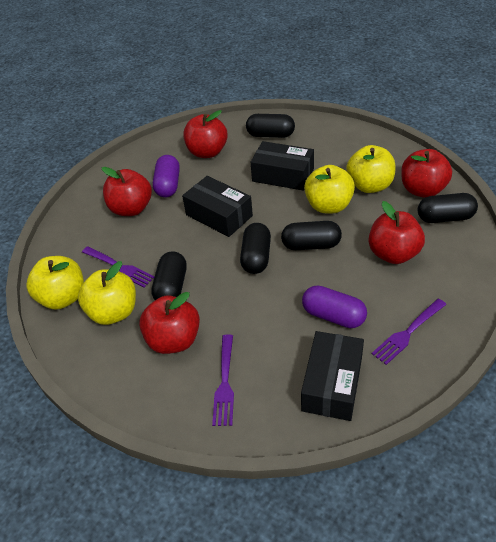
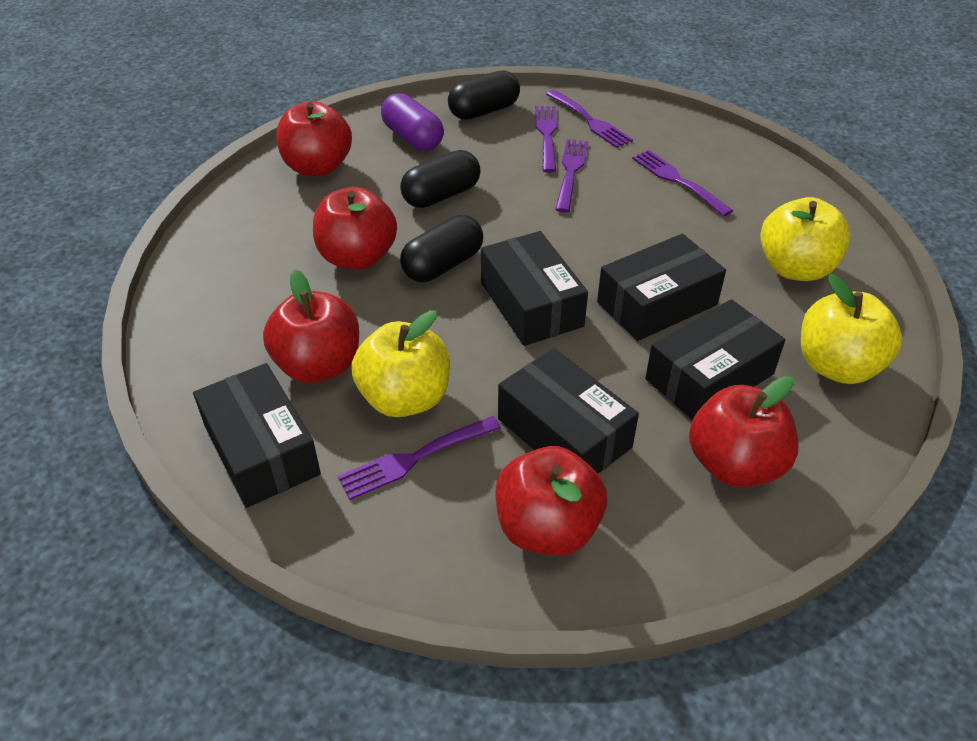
black box: [182,176,253,237] [251,141,314,191] [301,331,364,421] = 3 -> [193,363,321,508] [481,231,588,346] [498,348,639,474] [597,234,726,341] [645,299,785,420] = 5
black capsule: [152,251,187,300] [240,223,271,274] [246,114,295,138] [281,221,342,250] [418,193,478,223] = 5 -> [400,150,481,208] [400,215,483,282] [448,70,520,120] = 3
purple capsule: [153,155,180,197] [302,285,367,328] = 2 -> [381,93,444,151] = 1
purple fork: [82,246,154,288] [212,334,234,426] [372,299,446,365] = 3 -> [338,416,501,500] [535,106,557,173] [546,90,633,148] [555,139,588,213] [632,150,733,217] = 5
yellow apple: [26,256,84,310] [78,261,136,325] [304,165,355,214] [346,145,395,193] = 4 -> [351,310,450,417] [760,197,850,281] [801,274,902,384] = 3

